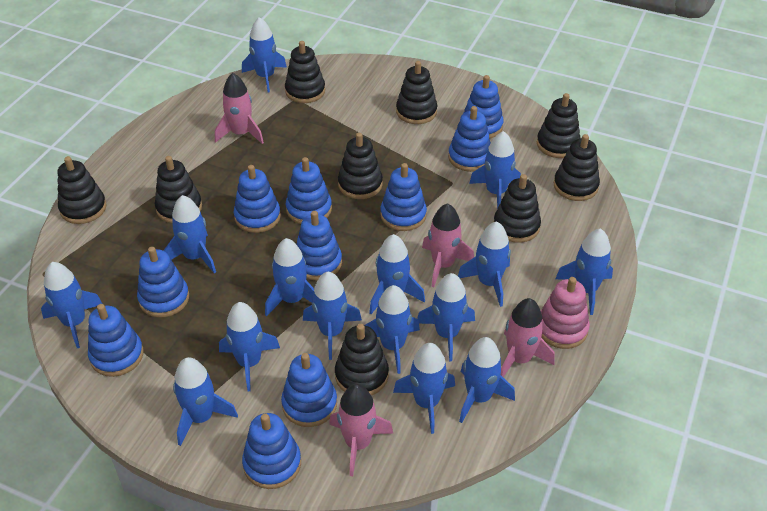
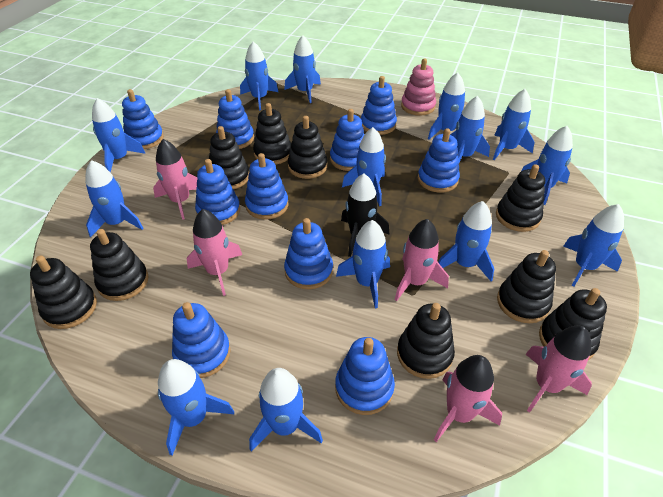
black rocket: none = 0 -> [341,173,390,257] = 1
blue rocket: [41,262,102,348] [163,195,216,274] [173,357,238,446] [219,302,280,391] [242,17,287,93] [265,238,314,317] [303,272,362,360] [365,285,420,374] [369,234,425,314] [393,343,455,434] [417,273,475,361] [458,221,511,307] [459,337,515,423] [469,131,521,209] [555,228,613,315] = 15 -> [85,160,144,238] [92,98,145,173] [158,359,234,455] [240,41,278,110] [249,368,323,452] [284,35,321,103] [336,220,390,308] [342,127,386,206] [428,72,465,140] [438,201,494,281] [450,96,490,163] [493,89,534,160] [522,126,573,205] [563,204,624,286] = 14
pink rocket: [215,73,264,144] [329,384,394,476] [422,203,474,287] [501,298,554,377] = 4 -> [153,139,198,220] [187,209,242,296] [395,219,449,301] [434,355,502,442] [526,325,592,413] = 5

